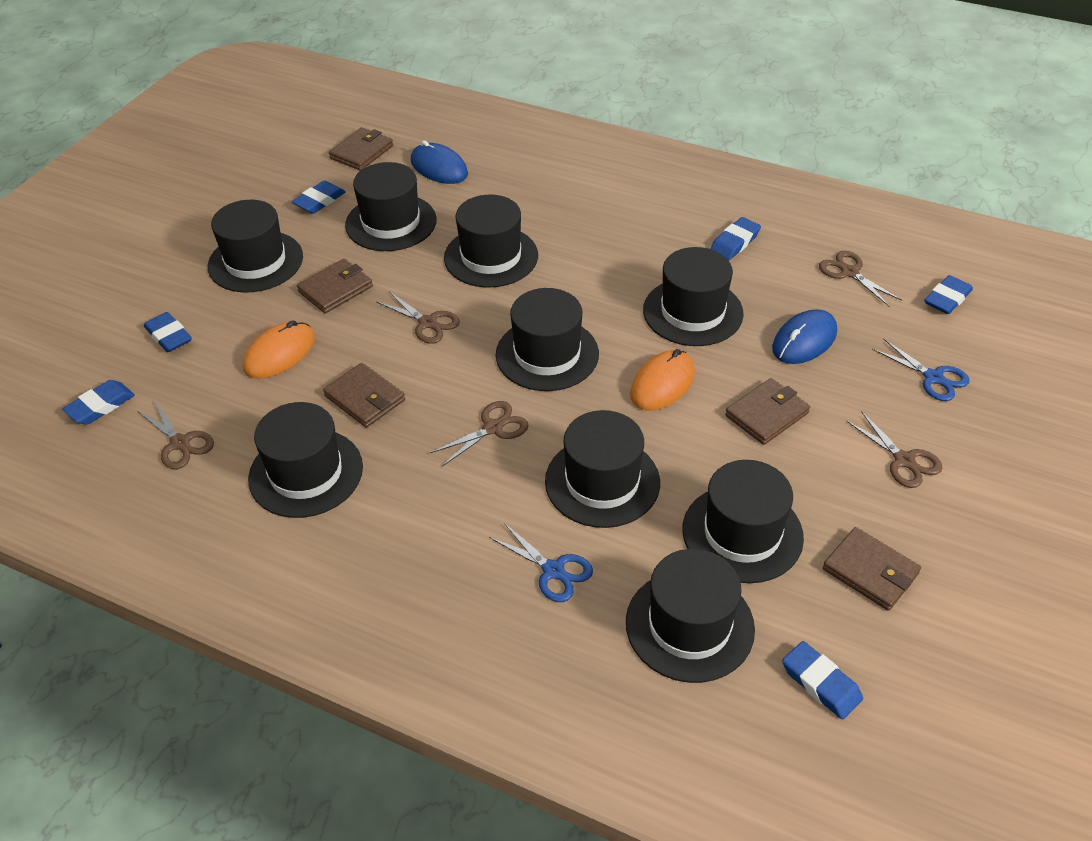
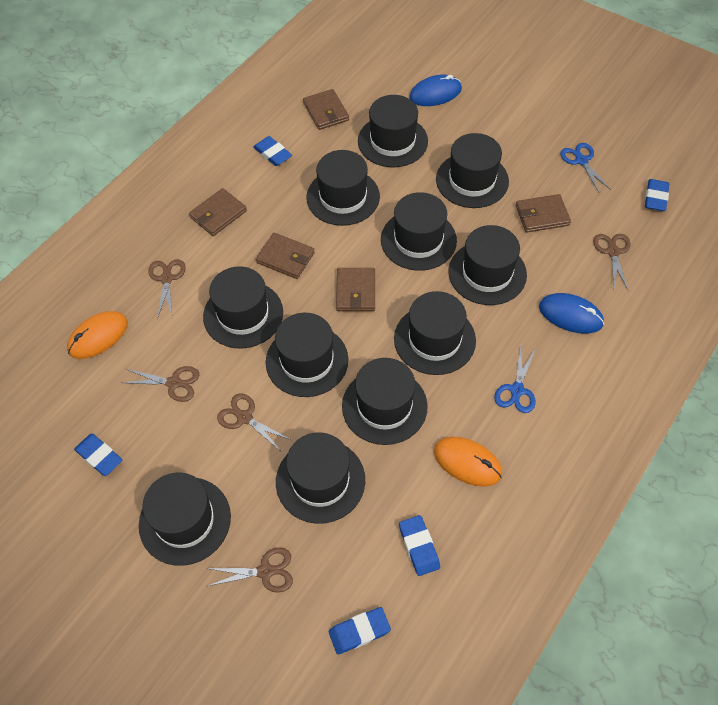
black hat: [208,200,303,292] [248,402,363,518] [345,162,437,251] [444,195,538,287] [496,288,599,391] [545,410,660,528] [626,549,755,683] [643,247,744,346] [682,460,804,583] = 9 -> [139,473,231,566] [203,266,283,349] [266,313,349,397] [276,432,365,524] [306,150,380,226] [342,358,428,445] [358,95,428,167] [381,192,457,271] [394,291,476,375] [436,133,509,208] [448,225,527,305] = 11
blue eraser: [62,380,135,425] [144,312,192,352] [292,180,346,214] [710,217,761,260] [782,641,863,719] [924,275,973,314] = 6 -> [74,434,122,476] [253,136,292,166] [329,607,391,655] [399,515,440,576] [645,179,669,211] = 5

